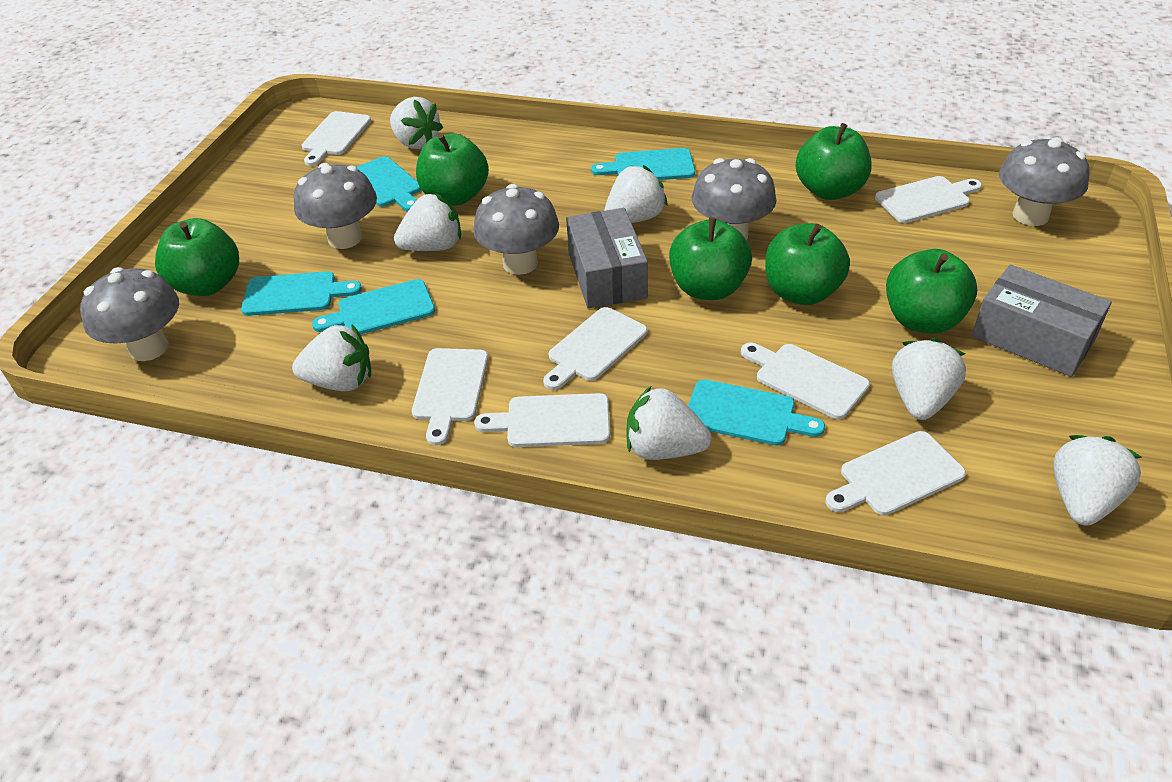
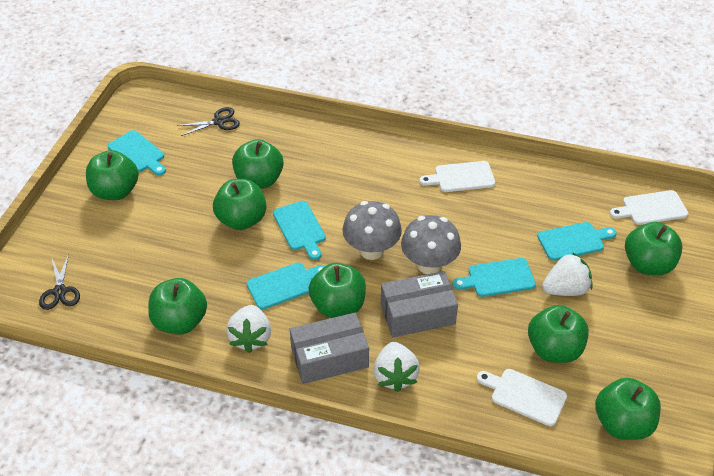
black scissors: none = 0 -> [39,254,80,310] [177,107,240,136] = 2
green apple: [155,218,239,296] [416,133,489,206] [669,217,752,300] [765,223,850,305] [795,123,871,200] [886,249,977,334] = 6 -> [86,150,139,200] [148,278,207,335] [213,179,266,230] [232,139,284,189] [309,263,366,318] [528,305,589,363] [595,378,661,440] [625,222,682,275] = 8
grey mushroom: [80,267,179,361] [294,163,377,249] [473,184,559,275] [692,158,777,240] [999,137,1089,226] = 5 -> [342,201,402,260] [401,215,461,274] = 2
white cutting board: [302,111,371,166] [412,348,488,445] [474,393,610,447] [543,307,647,390] [741,343,870,419] [825,431,966,515] [875,176,982,223] = 7 -> [420,161,495,192] [477,369,567,426] [610,190,688,225] = 3
white strawberry: [292,325,371,391] [390,97,443,149] [394,193,461,251] [604,165,668,223] [626,385,712,460] [892,338,966,420] [1053,435,1142,526] = 7 -> [226,305,271,353] [374,342,420,392] [542,252,593,296] = 3

